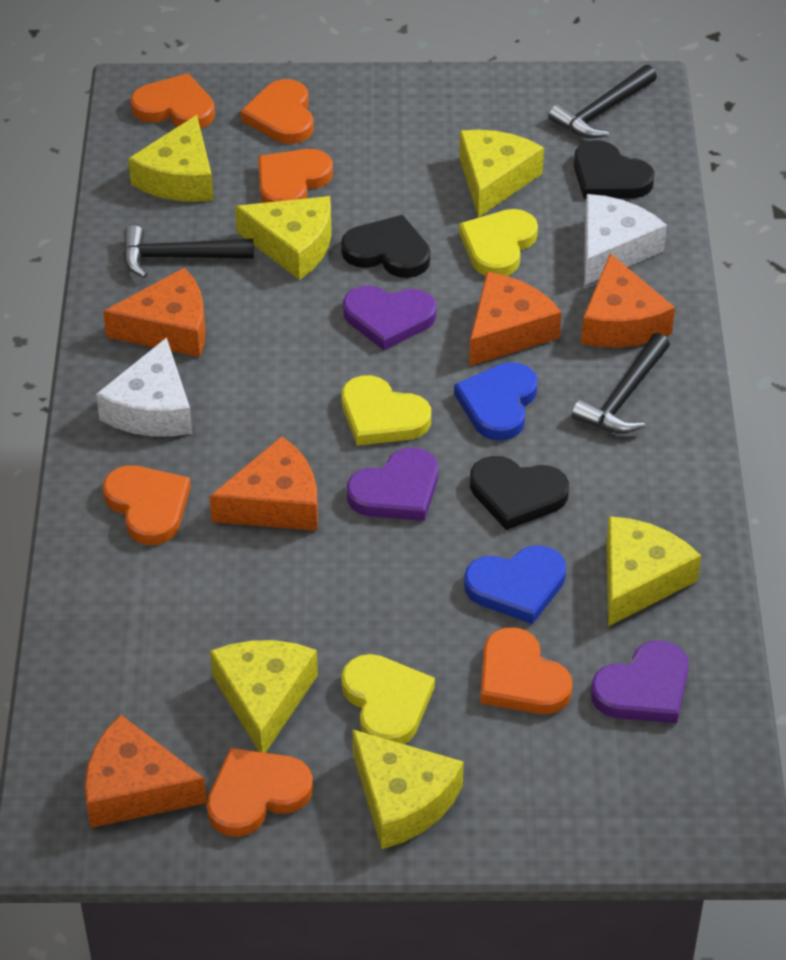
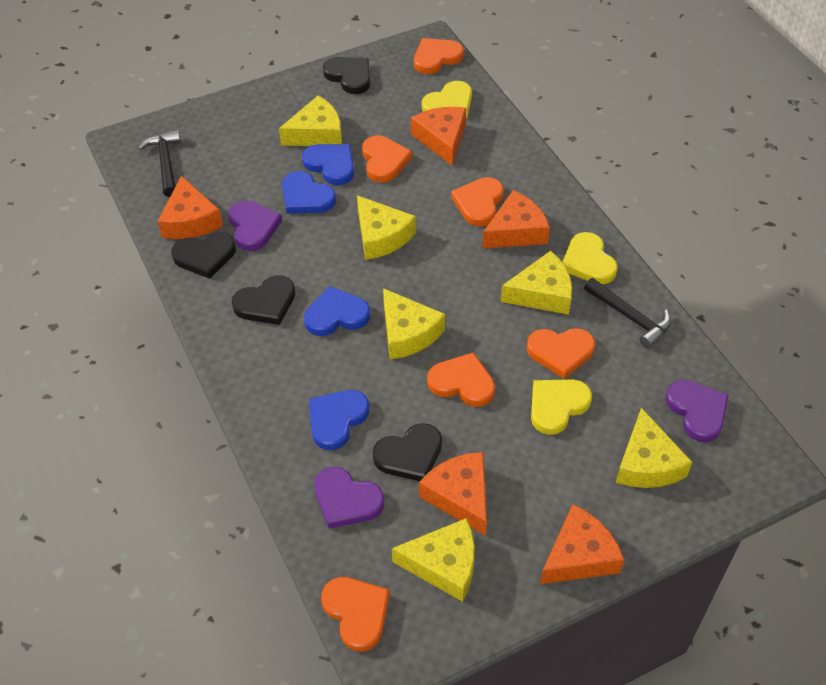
black hammer: [123,225,254,278] [548,65,657,138] [571,333,670,434] = 3 -> [138,130,181,197] [584,278,671,349] = 2
black heart: [341,215,430,278] [470,456,569,530] [574,140,655,199] = 3 -> [171,232,236,279] [232,275,295,325] [323,57,370,94] [373,423,442,481] = 4
blue heart: [454,362,538,441] [464,545,566,624] = 2 -> [282,171,336,214] [302,144,354,185] [304,286,370,336] [309,390,369,450] = 4
white cheese: [96,337,193,437] [585,194,667,285] = 2 -> none = 0

